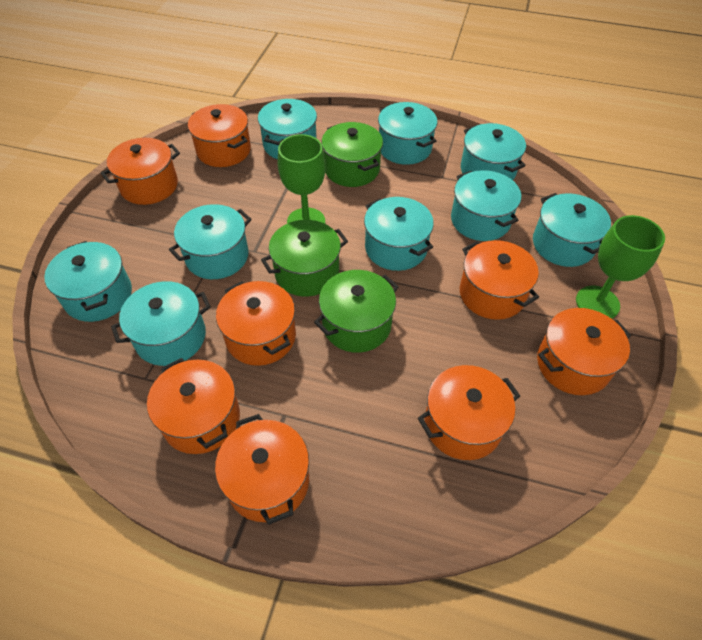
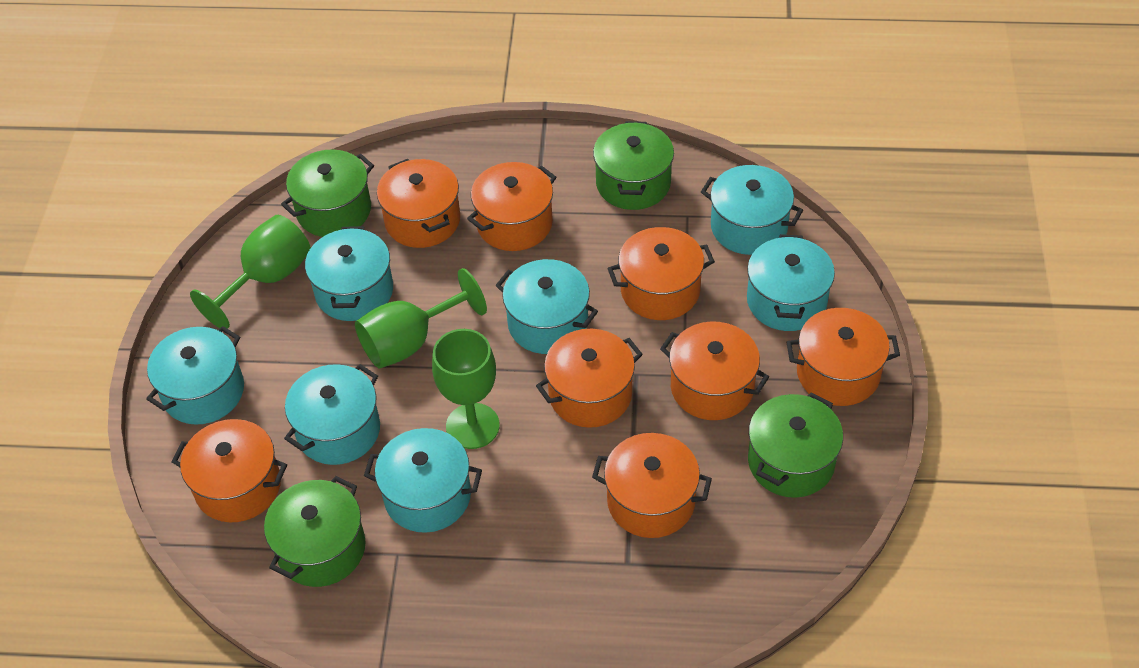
green goblet: [278,134,326,224] [576,215,665,319] = 2 -> [190,215,311,329] [355,268,487,369] [432,329,500,449] = 3
green pot: [261,220,348,297] [314,270,399,353] [322,122,383,187] = 3 -> [264,476,366,587] [281,149,374,237] [593,121,674,210] [748,393,843,498] = 4
turquoise pot: [44,241,132,322] [111,281,211,366] [169,204,252,279] [258,99,317,159] [364,197,434,271] [378,102,437,165] [451,170,521,241] [461,123,526,180] [533,193,611,267] = 9 -> [146,326,244,425] [284,364,380,465] [305,226,393,321] [364,428,482,533] [495,259,598,354] [701,165,803,255] [747,234,835,331] = 7

